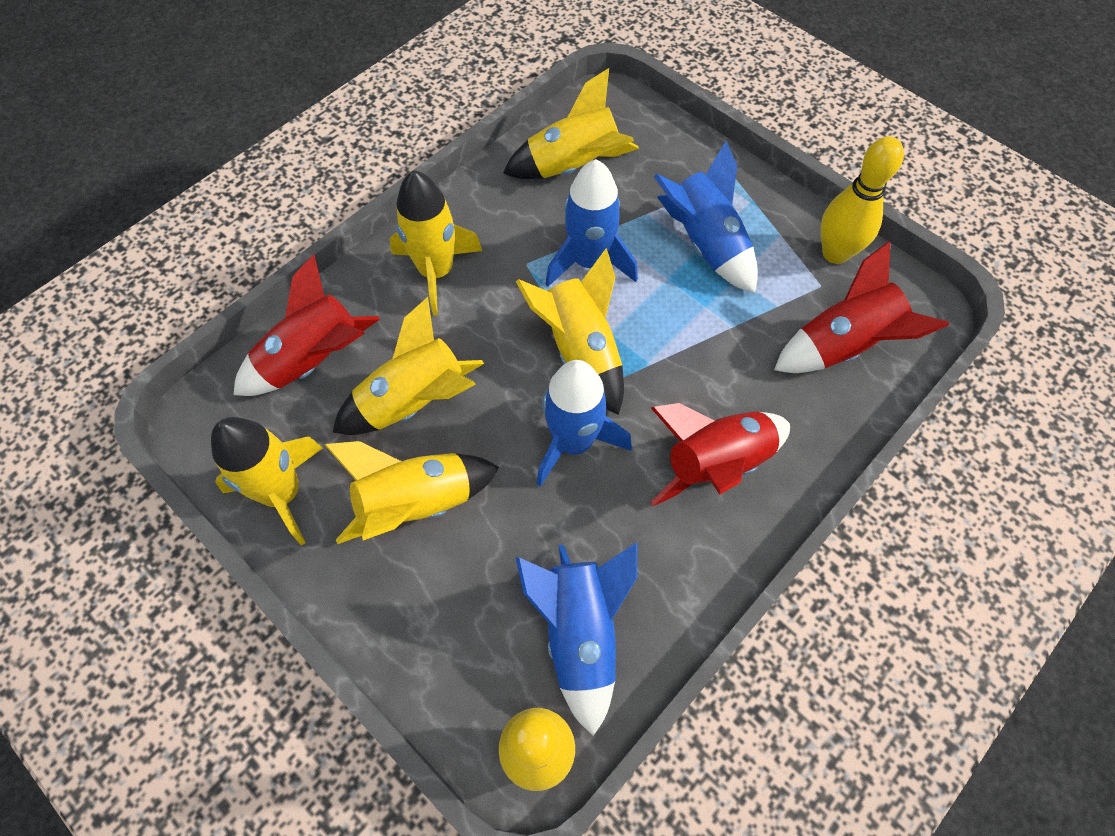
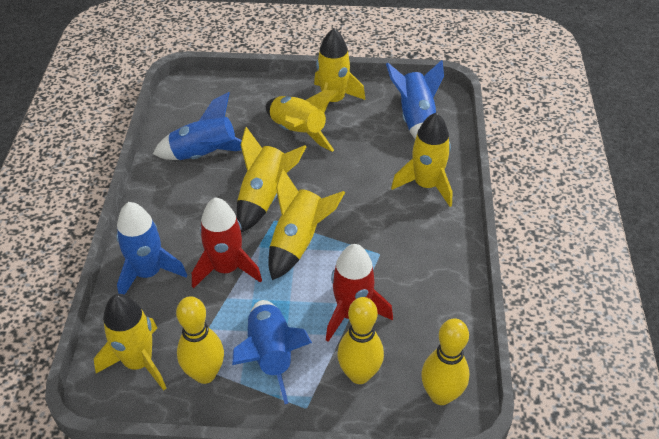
red rocket: [234,254,380,396] [650,403,790,507] [774,241,949,373] = 3 -> [192,197,262,289] [326,244,393,342] = 2
yellow bowling pin: [499,708,575,791] [821,136,904,264] = 2 -> [176,296,224,384] [337,297,384,384] [421,319,469,405] = 3

